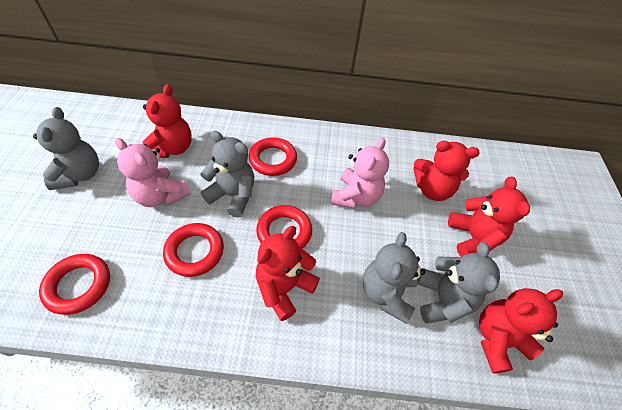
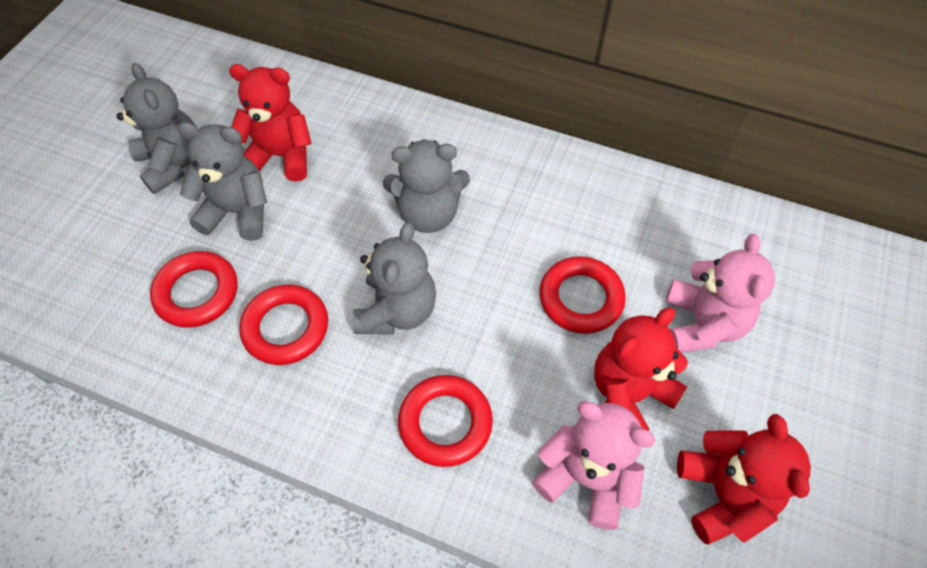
red teddy bear: [143,84,192,158] [256,226,320,321] [414,141,480,201] [448,177,530,257] [479,288,563,373] = 5 -> [229,64,312,182] [594,308,688,431] [677,414,811,545] = 3

